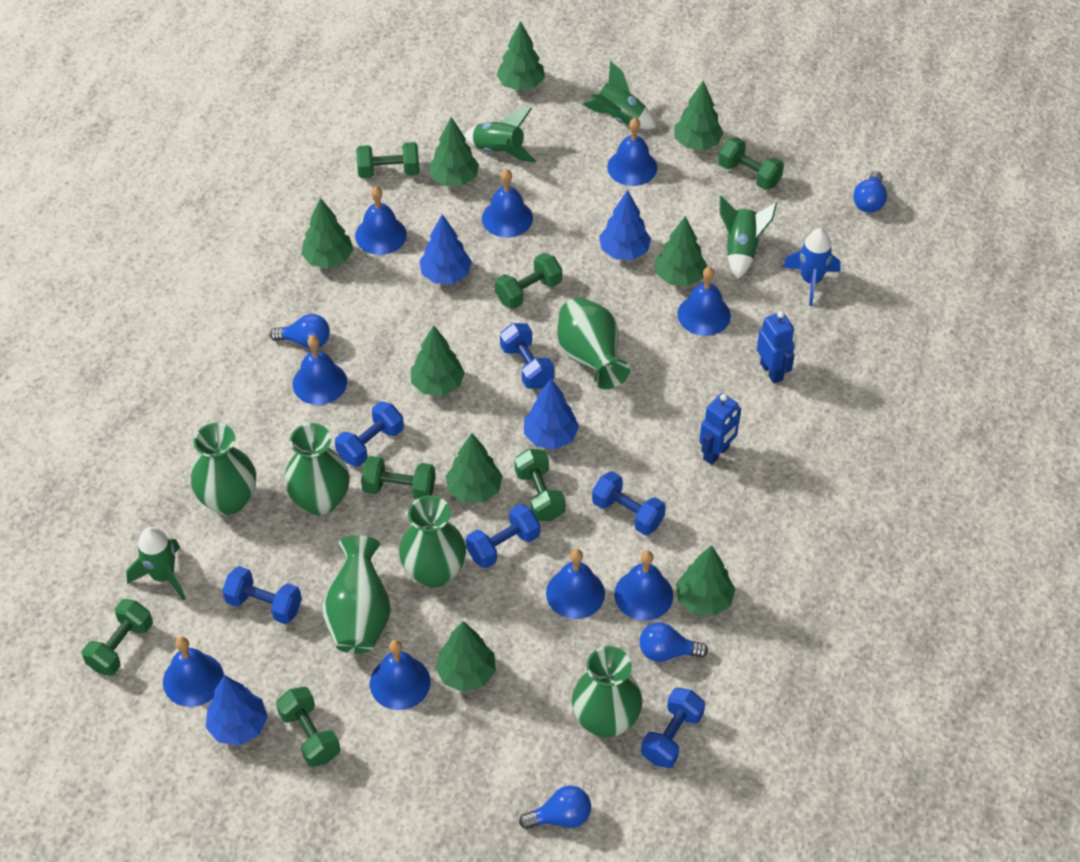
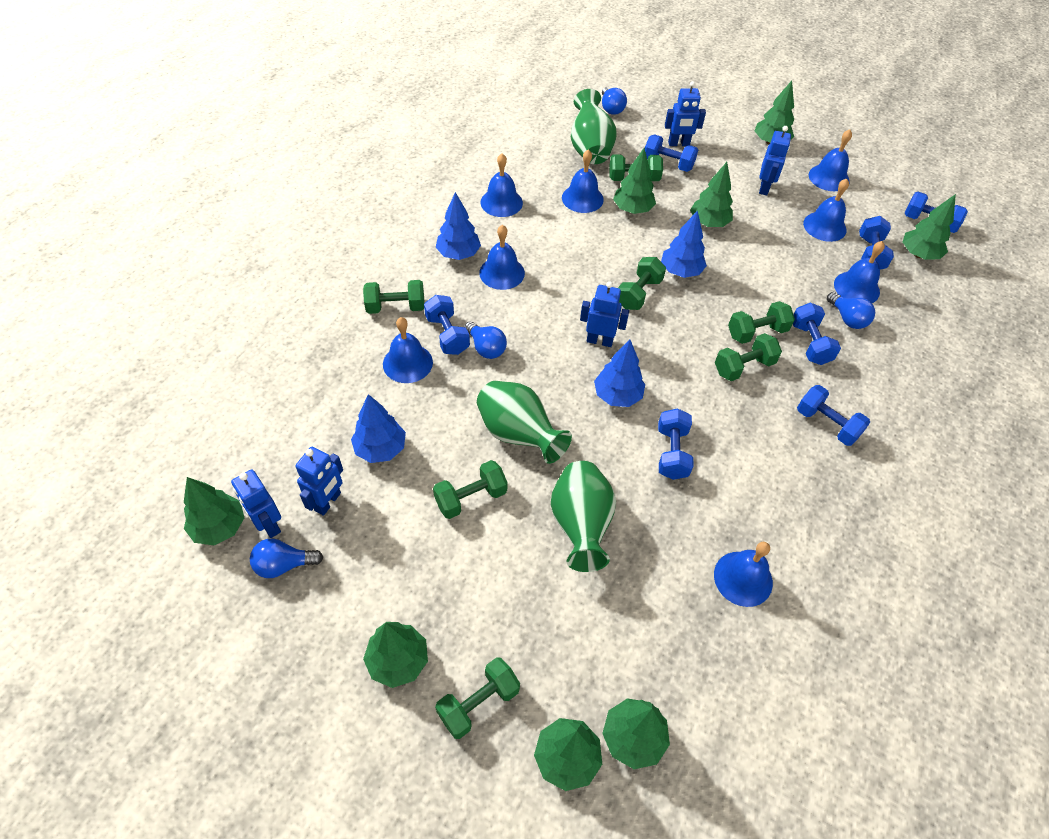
blue bell: [163,636,224,707] [293,336,347,405] [355,186,407,255] [370,640,430,710] [482,169,533,238] [546,549,605,619] [607,118,657,186] [614,550,673,621] [677,267,731,336] = 9 -> [383,317,433,383] [479,225,525,290] [481,154,523,217] [562,150,604,213] [714,542,773,607] [803,178,849,242] [809,129,852,191] [834,241,885,303] = 8
blue dumbbell: [222,566,302,624] [335,401,404,467] [466,504,540,568] [500,323,554,389] [592,471,666,535] [641,688,705,768] = 6 -> [424,295,470,355] [645,134,698,172] [658,408,694,480] [793,303,841,365] [797,385,870,446] [859,216,894,270] [905,191,968,233] = 7
blue robot: [699,393,741,465] [757,311,795,383] = 2 -> [231,469,281,538] [296,447,343,516] [580,281,629,347] [665,81,706,146] [759,126,791,195] = 5
blue rocket: [783,228,841,306] = 1 -> none = 0
green rocket: [126,527,186,600] [464,108,536,163] [582,61,656,129] [719,196,777,279] = 4 -> none = 0
green tree: [301,198,354,269] [411,325,465,396] [429,117,479,186] [435,621,496,692] [446,433,503,503] [497,21,545,91] [655,216,707,286] [675,80,724,150] [676,545,735,616] = 9 -> [184,477,244,545] [363,622,428,688] [534,718,602,791] [602,698,670,769] [613,148,656,214] [690,162,733,227] [755,81,794,145] [903,194,956,260] = 8
green vase: [191,423,256,515] [284,423,350,515] [322,535,391,653] [399,495,466,588] [557,297,630,390] [572,646,643,738] = 6 -> [477,381,572,464] [551,461,616,572] [571,89,616,164] = 3

